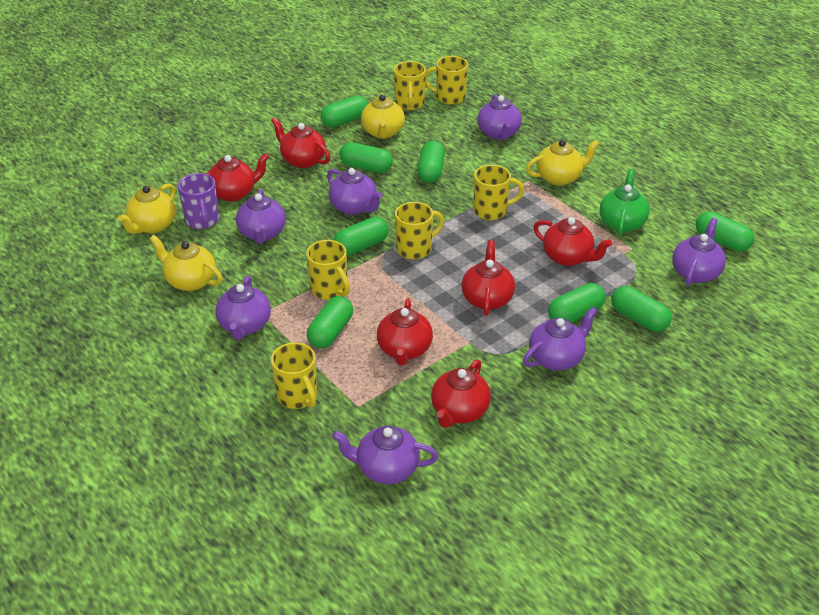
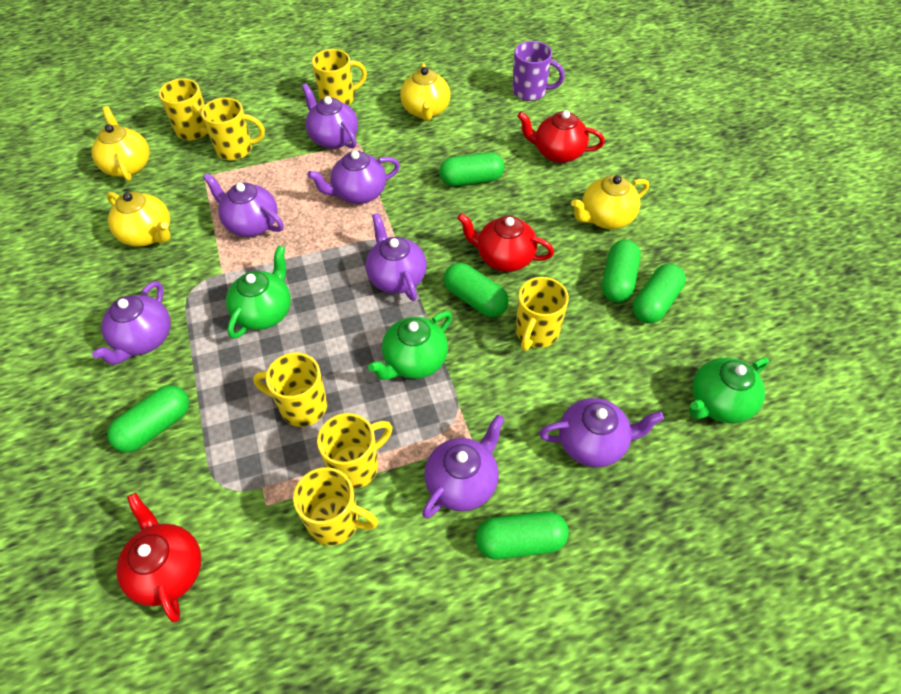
green capsule: [307,296,353,349] [321,95,368,128] [333,217,389,256] [339,142,393,173] [417,141,445,183] [548,283,605,323] [611,286,672,332] [696,212,754,252] = 8 -> [107,385,189,452] [439,152,504,186] [444,263,509,317] [476,511,569,560] [602,240,641,303] [633,263,686,324] = 6
green teapot: [600,169,649,235] = 1 -> [226,245,291,339] [368,311,452,380] [689,357,769,423] = 3
red teapot: [204,153,269,202] [271,117,330,168] [377,299,433,365] [431,359,491,428] [462,240,515,316] [533,217,612,266] = 6 -> [116,493,201,622] [457,213,554,272] [517,110,605,163] = 3
yellow mug: [271,342,317,409] [306,240,350,300] [394,61,426,110] [395,202,444,260] [425,56,468,105] [473,165,524,220] = 6 -> [159,78,208,141] [201,98,265,160] [253,352,327,427] [293,467,378,545] [312,49,367,105] [317,413,392,489] [516,277,569,351] = 7

